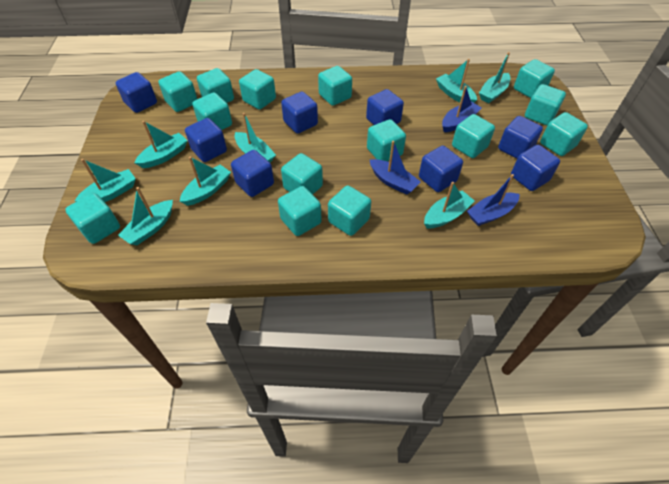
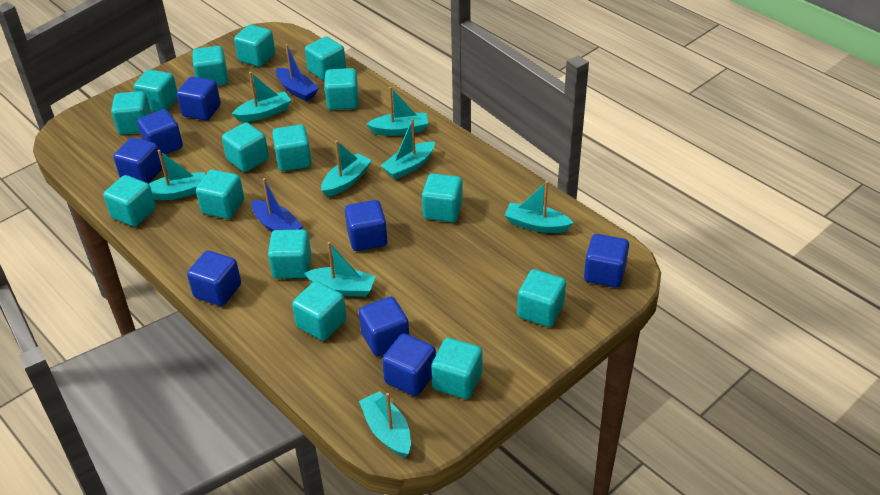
blue boat: [370,141,421,195] [442,86,482,132] [467,174,520,226] = 3 -> [251,178,303,232] [276,44,319,101] = 2
turquoise cube: [65,193,120,244] [158,71,197,112] [192,92,232,130] [197,68,234,103] [239,69,276,110] [278,186,322,236] [281,153,323,194] [318,66,352,106] [328,186,371,236] [367,119,406,161] [452,114,495,158] [514,59,555,98] [525,84,566,125] [540,112,588,156] = 14 -> [103,175,156,227] [111,91,151,135] [134,69,178,112] [192,46,228,86] [196,169,244,219] [222,122,269,172] [234,24,275,67] [268,229,311,279] [272,124,312,171] [292,281,347,341] [305,36,346,81] [325,68,358,110] [422,174,463,222] [431,338,482,399] [517,269,566,327] = 15

